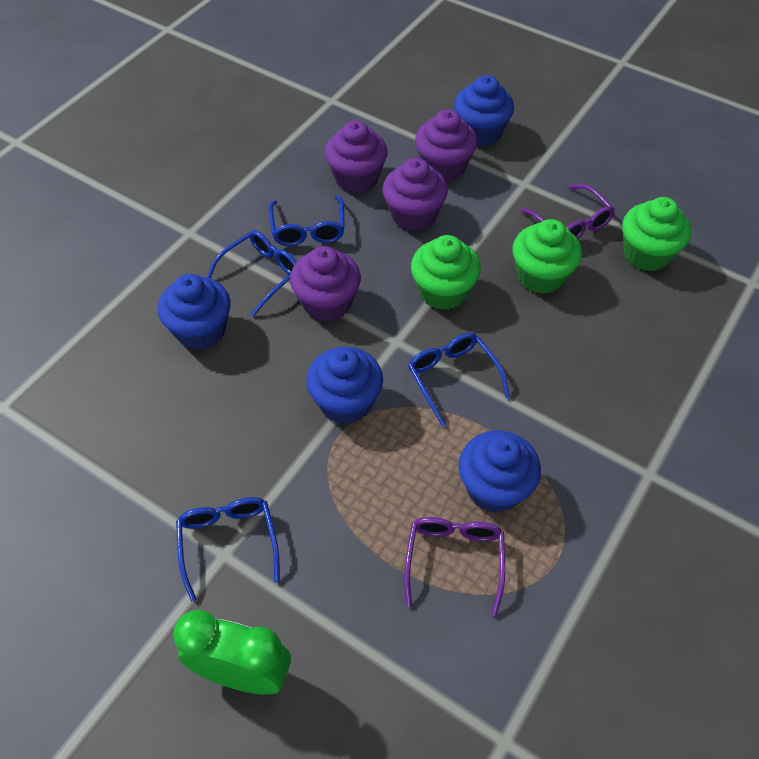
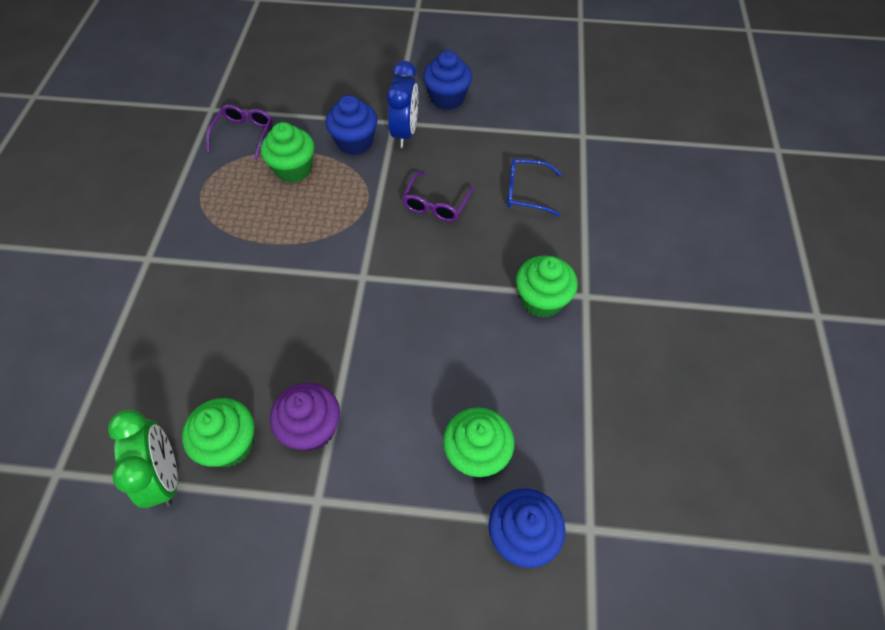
blue clock: none = 0 -> [386,61,418,148] = 1
blue cupcake: [158,274,231,350] [306,347,383,424] [454,75,514,146] [459,430,541,513] = 4 -> [326,95,377,155] [423,51,472,110] [489,488,565,568] = 3
blue glasses: [176,497,280,602] [207,230,297,317] [269,196,345,246] [408,333,510,427] = 4 -> [507,159,562,216] = 1
green cupcake: [411,235,481,310] [512,219,582,294] [622,197,691,271] = 3 -> [182,398,254,467] [261,122,314,183] [443,407,514,477] [516,256,578,318] = 4
purple cupcake: [290,246,361,322] [325,120,388,193] [382,158,448,231] [415,110,477,181] = 4 -> [270,383,340,451] = 1

